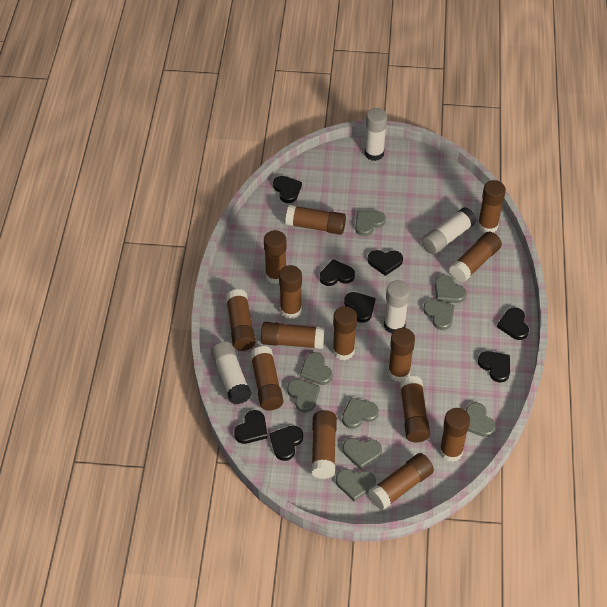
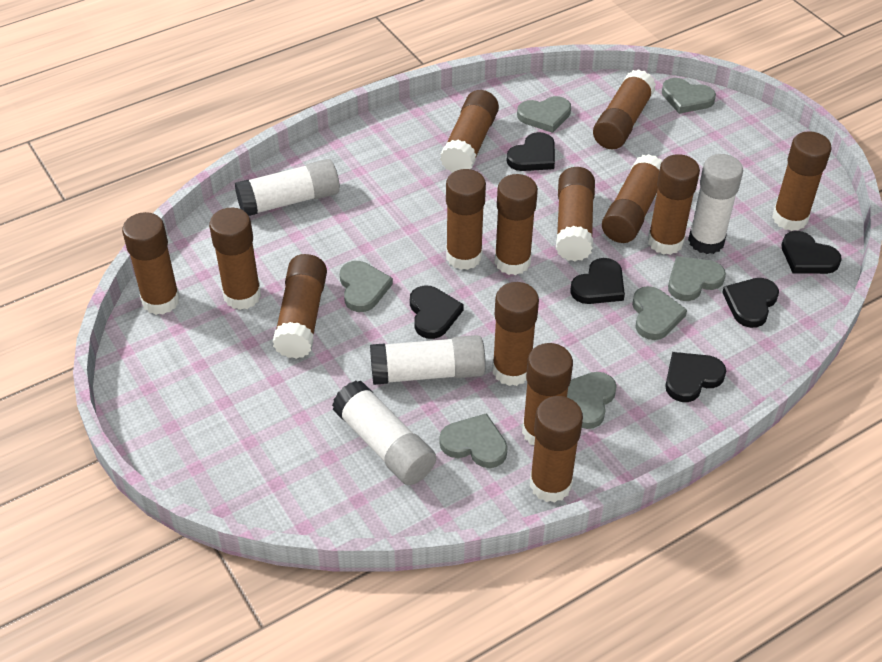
black heart: [234,410,268,444] [270,426,303,461] [273,176,302,203] [320,259,355,286] [344,292,376,323] [368,250,403,276] [478,351,510,382] [497,307,529,340] = 8 -> [410,286,464,339] [507,132,555,171] [570,258,625,304] [665,352,726,402] [722,278,779,328] [782,231,842,274] = 6
grey heart: [287,379,320,412] [300,352,333,385] [336,469,376,501] [342,398,379,429] [343,438,382,470] [355,211,386,236] [423,300,455,330] [435,275,467,303] [466,403,496,437] = 9 -> [340,261,393,312] [439,413,508,468] [517,96,571,133] [567,372,617,429] [632,286,687,340] [662,78,716,114] [668,256,726,301] = 7

